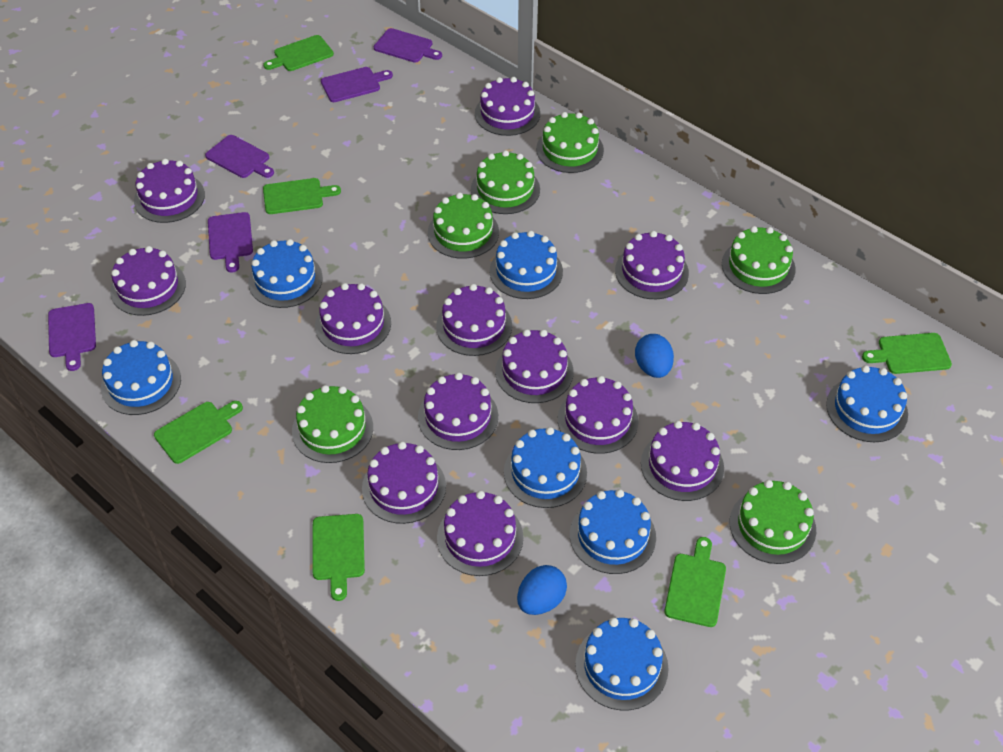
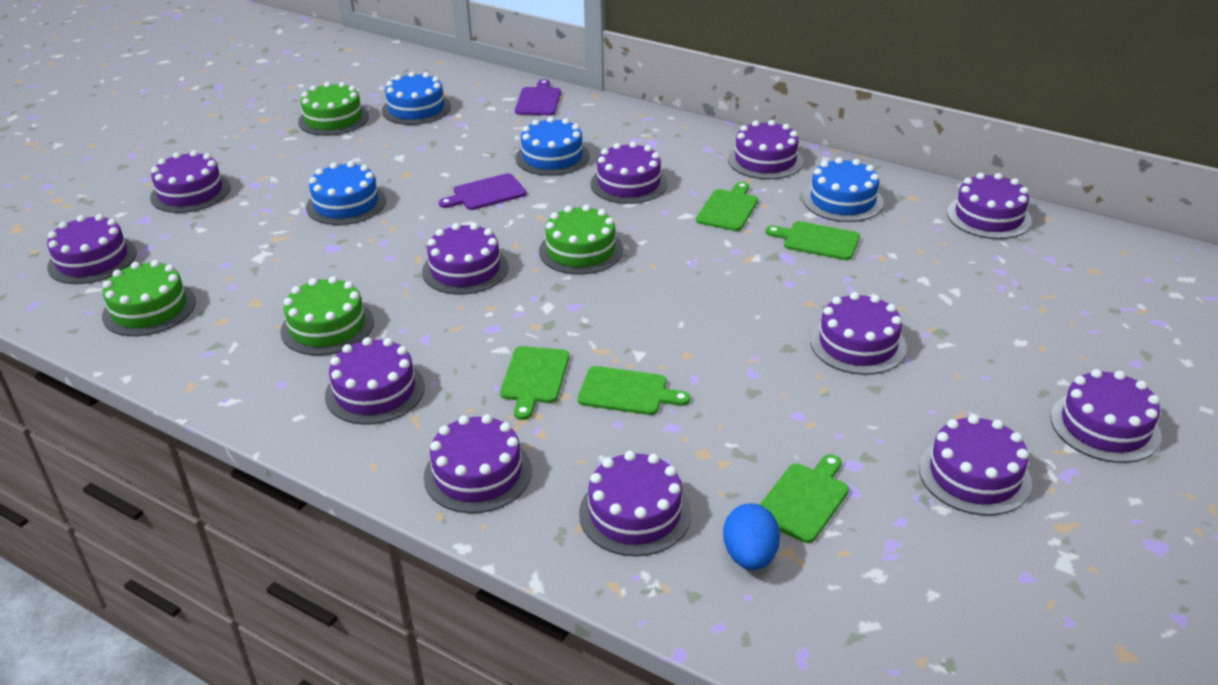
blue cake: [101,340,181,415] [248,239,323,308] [490,231,563,299] [504,427,587,508] [570,489,656,574] [575,618,669,711] [826,365,908,442] = 7 -> [306,161,386,225] [382,72,451,125] [516,117,590,176] [803,157,884,222] = 4
blue egg: [517,565,567,615] [635,334,674,378] = 2 -> [723,503,780,570] = 1
green cake: [292,385,373,463] [428,192,499,259] [471,150,540,214] [536,112,604,173] [722,226,796,294] [730,480,816,564] = 6 -> [102,260,196,336] [280,276,374,355] [298,82,369,136] [539,205,623,275] = 4
green cutting board: [154,401,243,464] [263,35,334,71] [263,178,341,214] [312,514,365,601] [664,537,726,627] [862,333,952,374] = 6 -> [500,346,569,420] [578,366,690,415] [696,182,758,231] [760,454,849,543] [766,221,860,260] = 5
purple cutting board: [48,303,96,371] [205,135,274,178] [208,212,253,272] [321,67,393,102] [374,28,442,63] = 5 -> [439,173,527,210] [515,79,561,115] = 2

